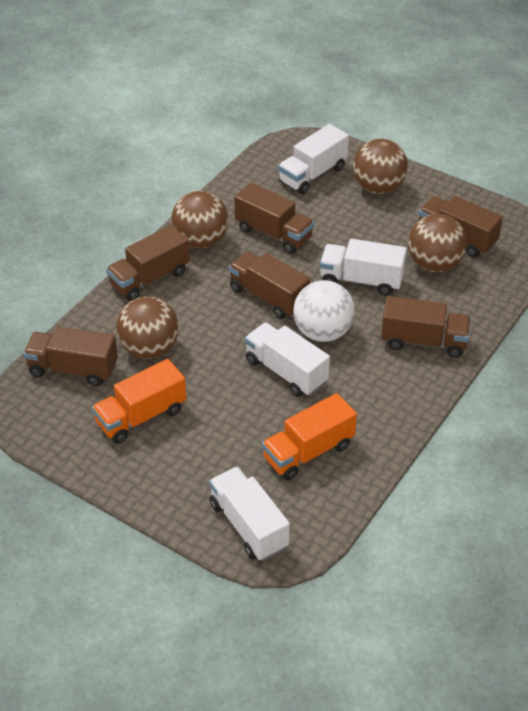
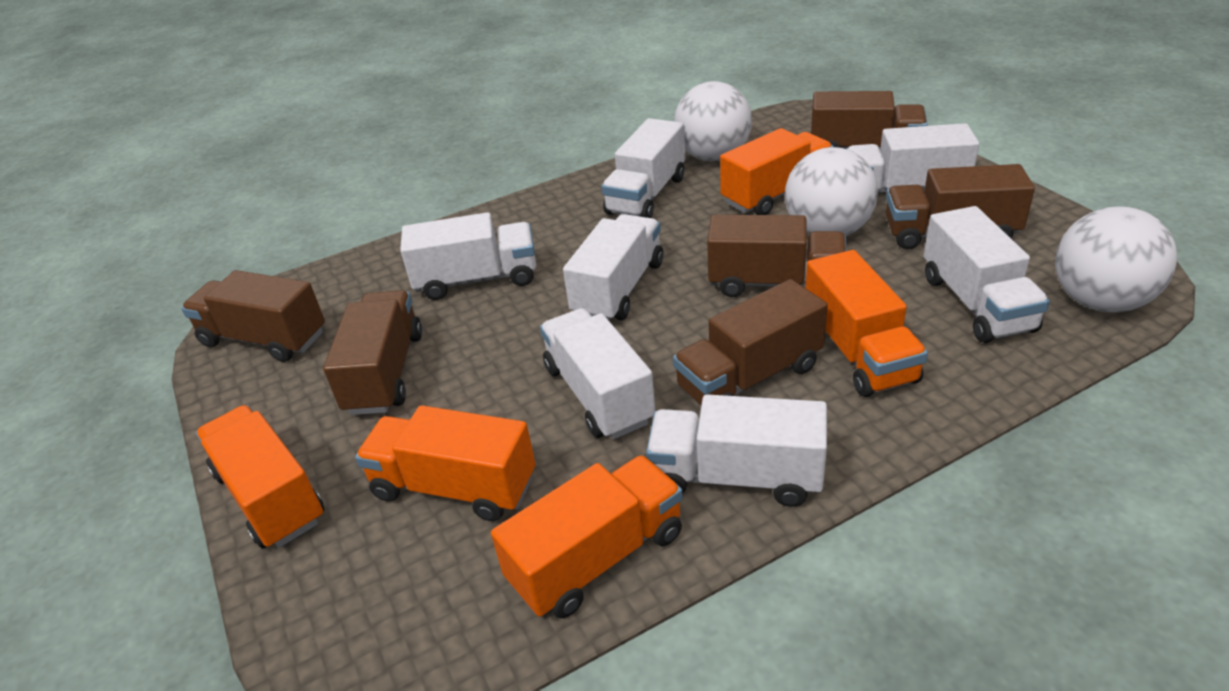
brown ball: [116,296,179,359] [171,191,229,248] [353,139,408,194] [408,214,467,272] = 4 -> none = 0
orange truck: [92,359,187,444] [262,393,357,480] = 2 -> [196,405,324,548] [355,405,536,521] [491,455,683,618] [720,128,834,215] [805,250,928,397] = 5
white ball: [293,280,355,342] = 1 -> [674,81,752,161] [785,147,878,236] [1055,206,1177,313] = 3
white truck: [209,467,290,561] [245,322,330,397] [278,124,349,194] [320,239,407,295] = 4 -> [400,212,536,300] [540,308,655,439] [563,214,663,320] [601,118,685,218] [646,394,827,507] [846,123,979,193] [924,206,1050,343] = 7

